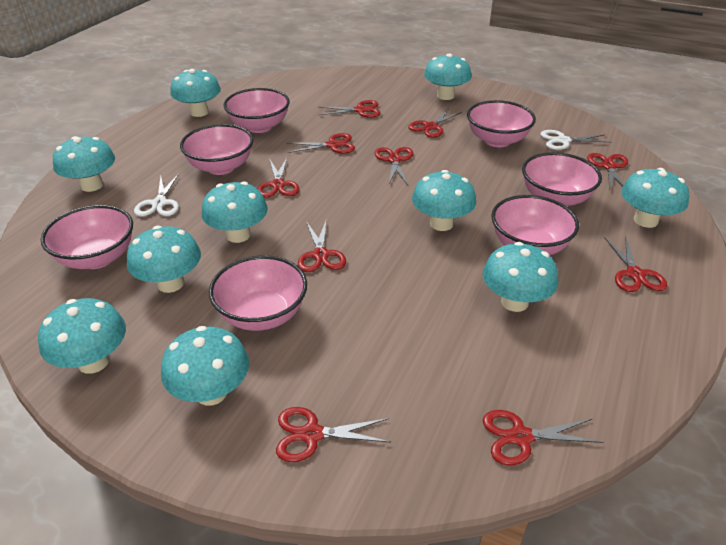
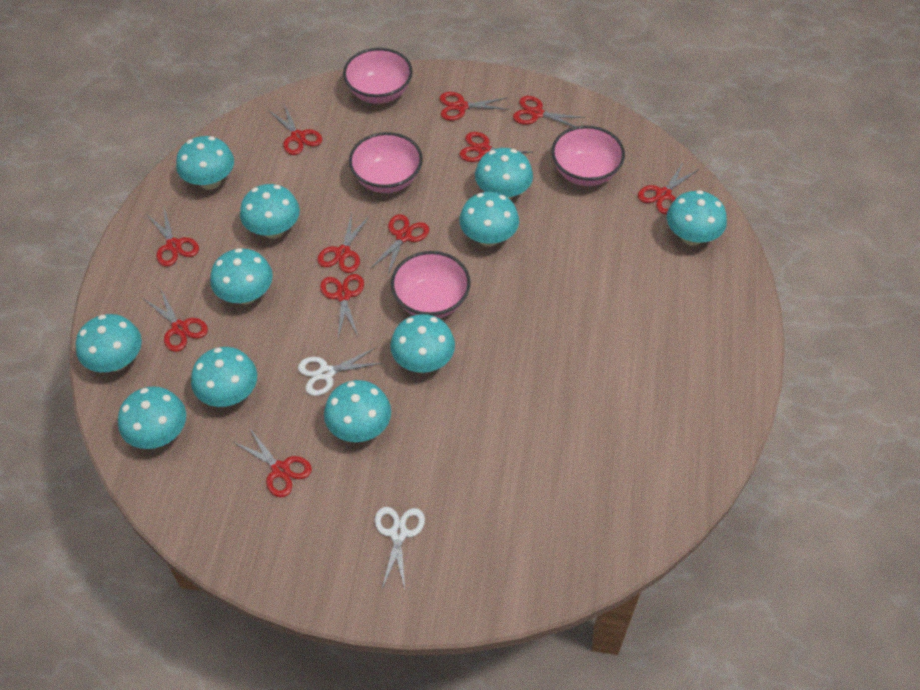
pink bowl: [41,205,133,269] [180,124,254,175] [209,255,307,331] [224,88,290,133] [467,100,536,147] [491,195,579,255] [522,152,602,206] = 7 -> [343,48,413,104] [349,132,423,193] [391,251,471,318] [551,126,625,186] = 4
red scissors: [258,158,299,198] [276,407,391,462] [286,133,355,154] [298,218,346,272] [319,100,381,118] [375,147,413,185] [408,108,462,138] [483,410,603,466] [587,153,628,191] [604,235,667,292] = 10 -> [144,288,208,352] [146,208,199,266] [234,429,312,497] [268,104,322,155] [317,213,370,273] [320,274,364,338] [370,214,429,275] [440,92,509,121] [459,132,531,162] [513,96,585,127] [638,161,699,214] = 11
turquoise mushroom: [38,298,126,374] [53,136,115,192] [127,226,201,293] [161,326,249,406] [170,69,221,117] [201,181,268,243] [412,170,476,231] [424,54,471,100] [483,242,558,312] [621,168,689,228] = 10 -> [76,314,142,372] [118,386,186,449] [176,136,234,190] [191,347,257,407] [210,248,273,305] [240,184,300,239] [324,380,391,442] [390,314,455,373] [459,192,519,247] [475,148,533,200] [667,190,727,246] = 11

